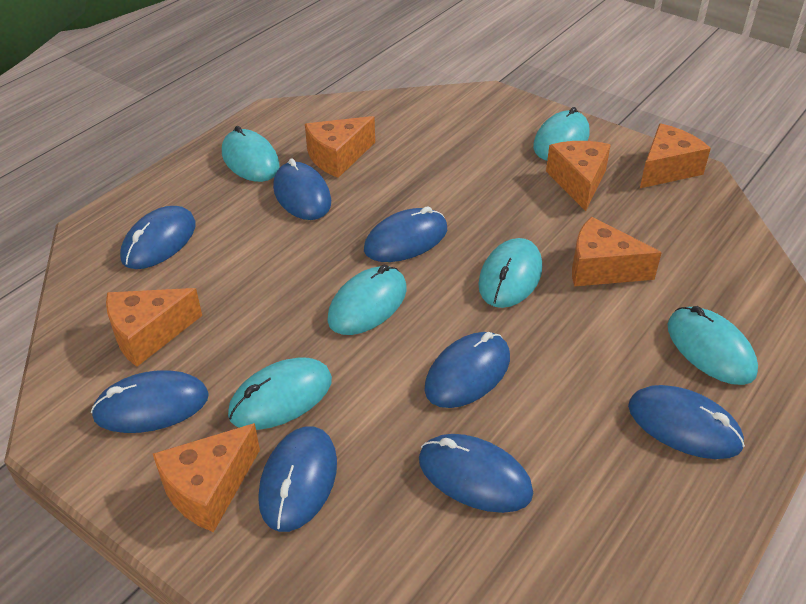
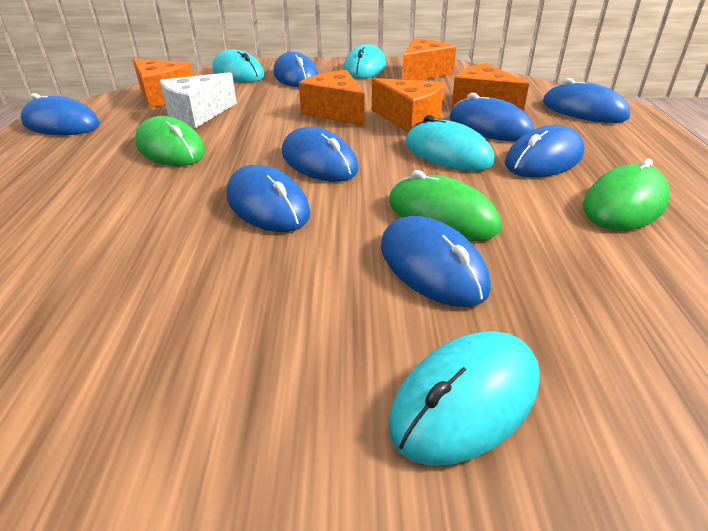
green mouse: none = 0 -> [135,116,205,166] [389,170,501,241] [583,159,670,231] = 3
orange cheese: [106,288,202,367] [153,423,260,532] [305,116,375,178] [546,141,611,211] [572,217,662,286] [640,123,711,188] = 6 -> [133,59,193,108] [299,70,365,126] [371,78,445,132] [402,38,456,81] [451,63,529,111] = 5
turquoise mouse: [222,126,280,182] [228,358,332,430] [327,265,407,335] [478,238,542,308] [533,107,590,161] [668,306,758,385] = 6 -> [213,49,265,82] [344,44,386,79] [388,331,540,466] [405,115,495,171] = 4
white cheese: none = 0 -> [160,72,237,128] = 1

